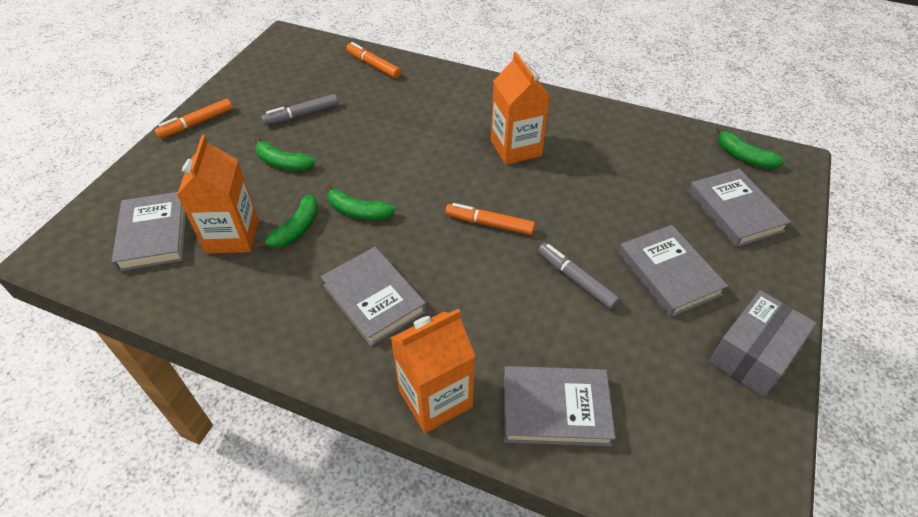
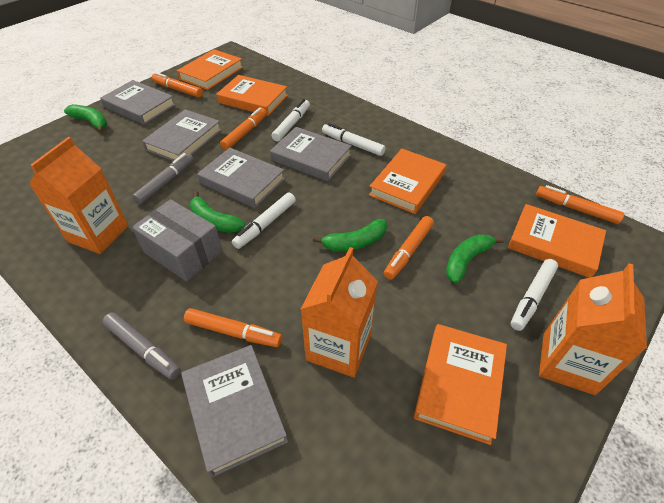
orange book: none = 0 -> [177,49,243,90] [217,75,288,116] [369,149,446,214] [414,324,507,445] [508,204,606,278] = 5
orange marker: [155,99,233,138] [346,42,401,78] [446,203,535,235] = 3 -> [151,72,203,97] [184,308,282,347] [220,107,267,150] [384,216,434,280] [536,185,625,224] = 5
white marker: none = 0 -> [232,193,296,249] [271,99,310,142] [322,123,386,156] [511,259,558,331] = 4

